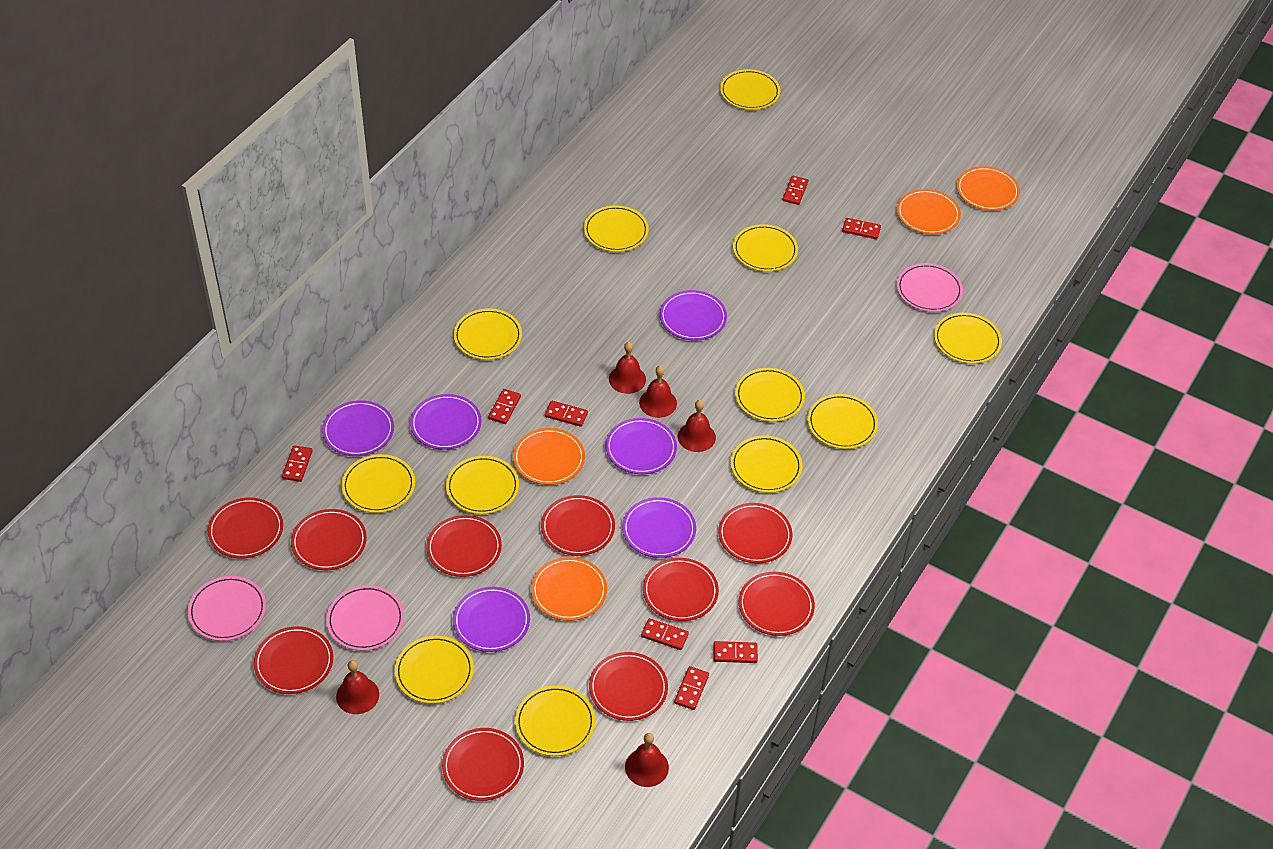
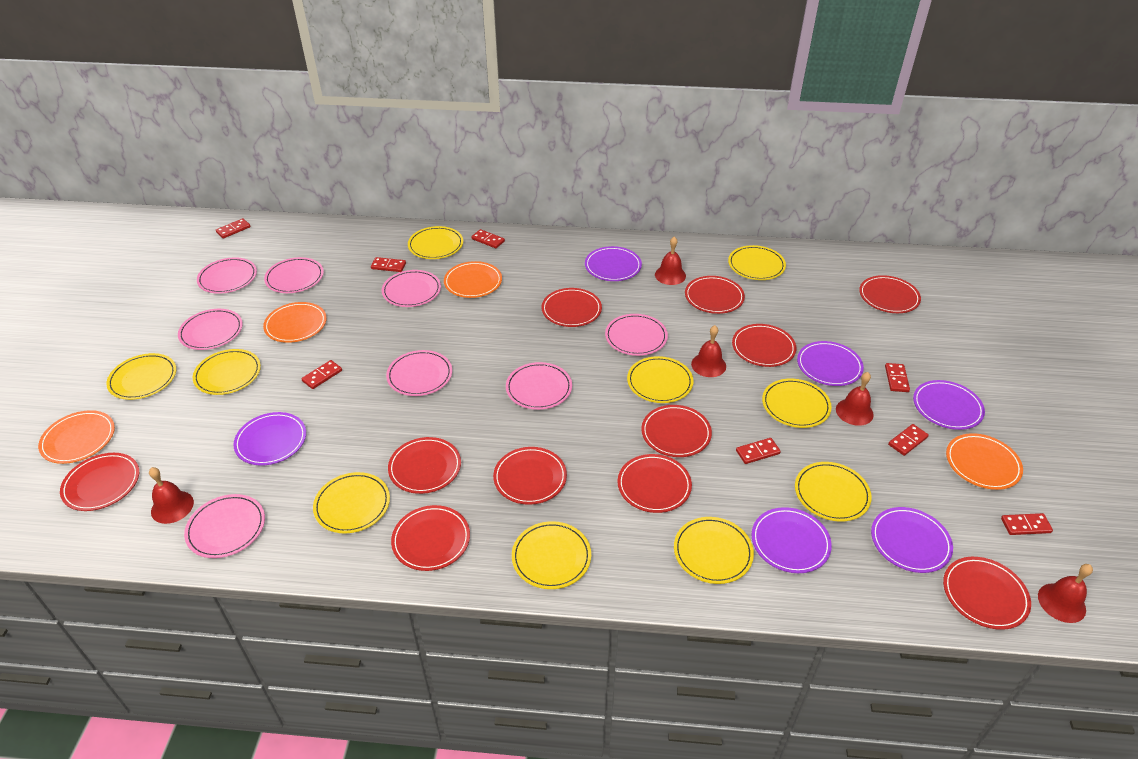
pink plate: [188,576,266,641] [326,585,404,651] [897,263,963,312] = 3 -> [178,309,243,350] [184,494,265,558] [197,257,257,294] [264,257,324,293] [382,270,441,307] [386,350,452,396] [506,362,572,410] [605,314,668,356] = 8
red plate: [208,498,283,559] [254,626,333,694] [291,509,367,570] [426,515,502,577] [442,728,524,801] [541,495,615,556] [589,652,668,721] [643,558,719,621] [718,503,792,563] [739,572,815,636] = 10 -> [60,453,139,511] [388,437,461,494] [391,505,470,571] [493,447,567,505] [542,288,602,327] [617,454,692,513] [641,405,712,457] [685,276,745,314] [732,324,796,367] [859,275,921,313] [943,557,1031,630] = 11
yellow plate: [342,454,415,513] [395,636,474,704] [446,456,519,514] [454,309,522,360] [515,685,595,756] [584,205,649,252] [720,69,780,110] [731,436,802,493] [733,224,798,272] [735,368,805,422] [808,394,878,449] [934,313,1002,364] = 12 -> [106,353,176,400] [193,349,261,395] [313,472,390,533] [408,226,463,259] [512,521,591,589] [627,356,693,403] [674,517,754,584] [728,245,786,280] [762,379,832,428] [795,462,872,522] = 10

